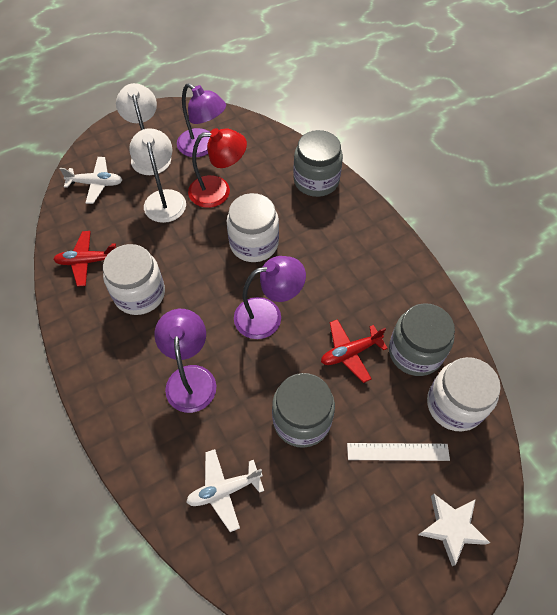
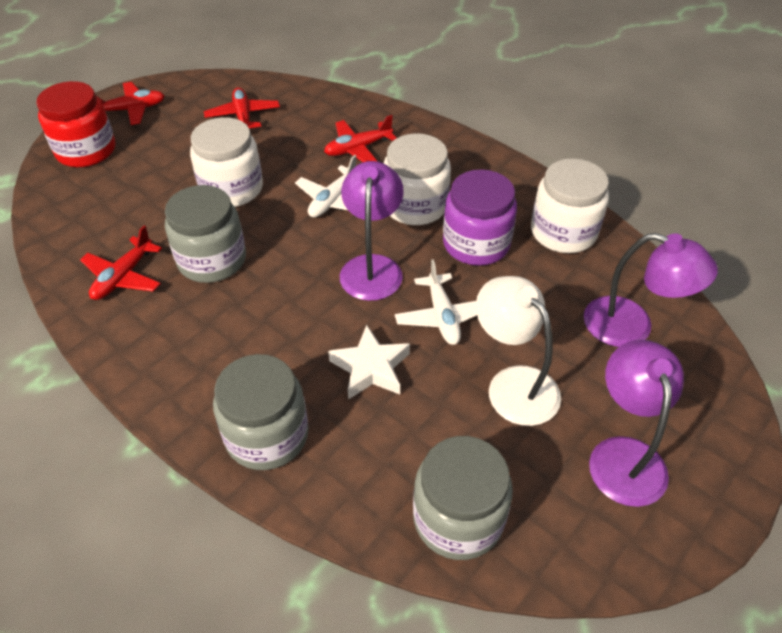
purple jar: none = 0 -> [443,169,517,266] = 1
red jar: none = 0 -> [36,81,115,167] = 1
red lamp: [188,128,247,208] = 1 -> none = 0
red plane: [53,231,116,287] [321,319,388,383] = 2 -> [80,225,162,300] [97,82,165,125] [204,87,280,128] [324,115,396,162] = 4
white lamp: [116,83,171,175] [129,128,186,223] = 2 -> [476,276,561,426] = 1
white ruler: [347,443,450,461] = 1 -> none = 0

